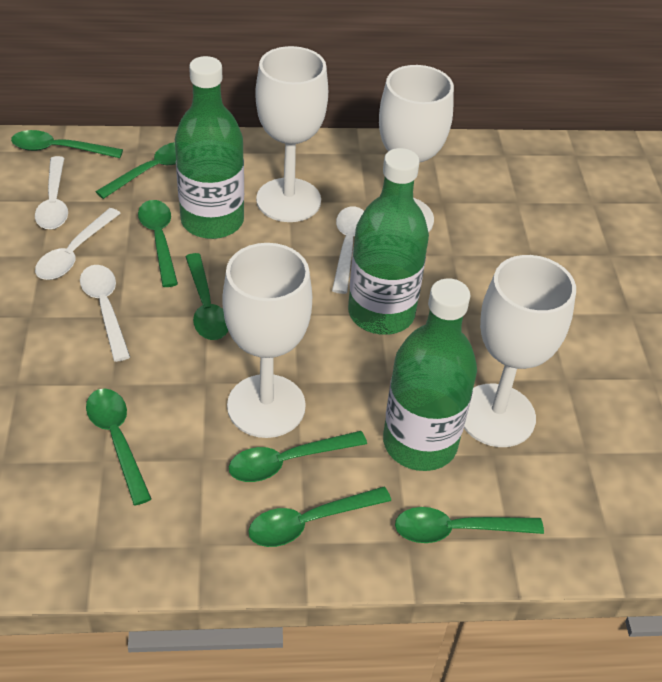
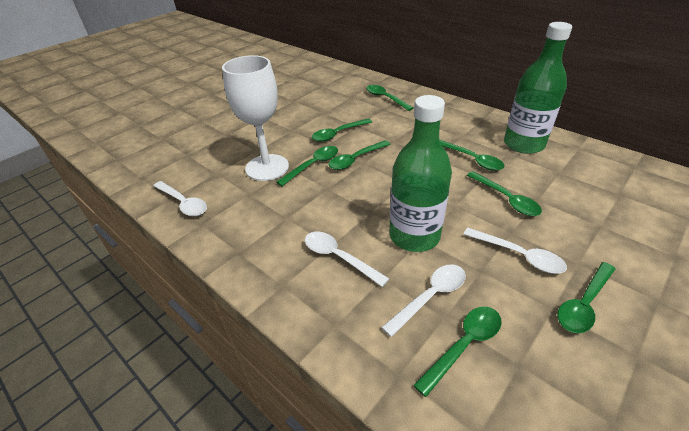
green bottle: [175,56,244,239] [348,148,429,335] [383,278,477,471] = 3 -> [389,95,452,252] [504,22,572,154] = 2
white goblet: [222,243,312,438] [255,46,328,222] [379,65,454,233] [464,255,576,447] = 4 -> [222,55,289,181] = 1

